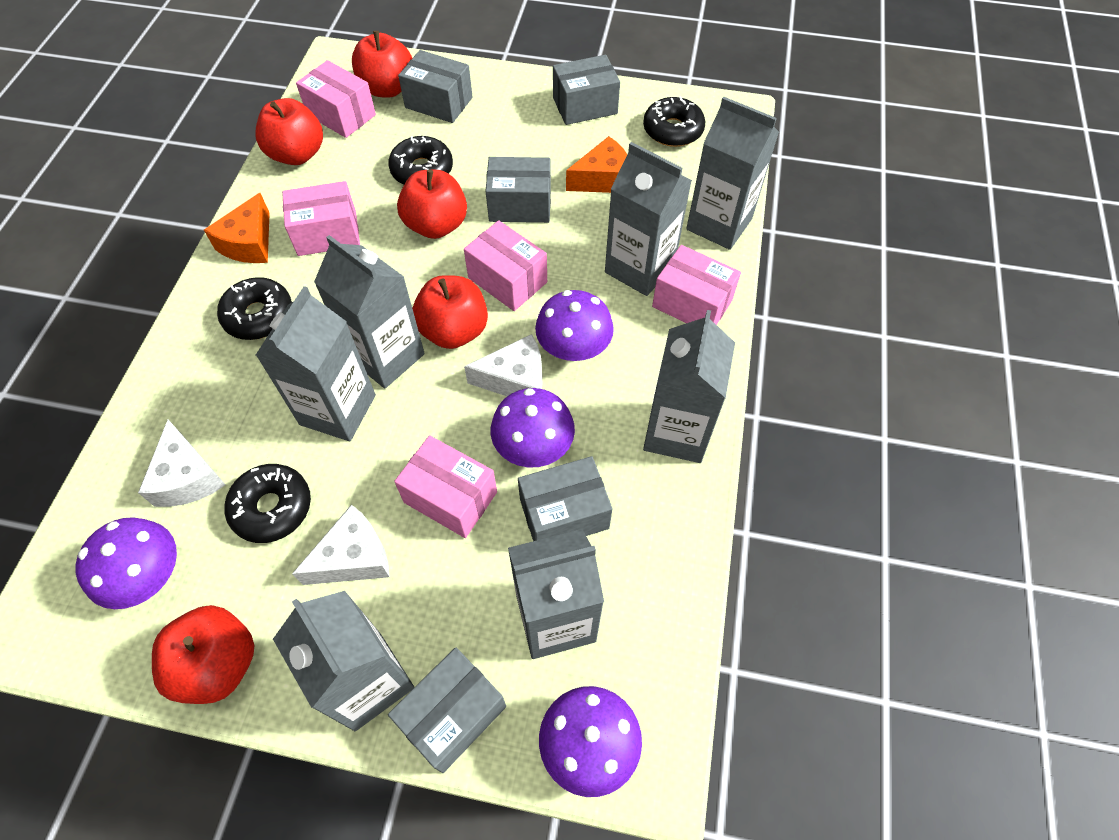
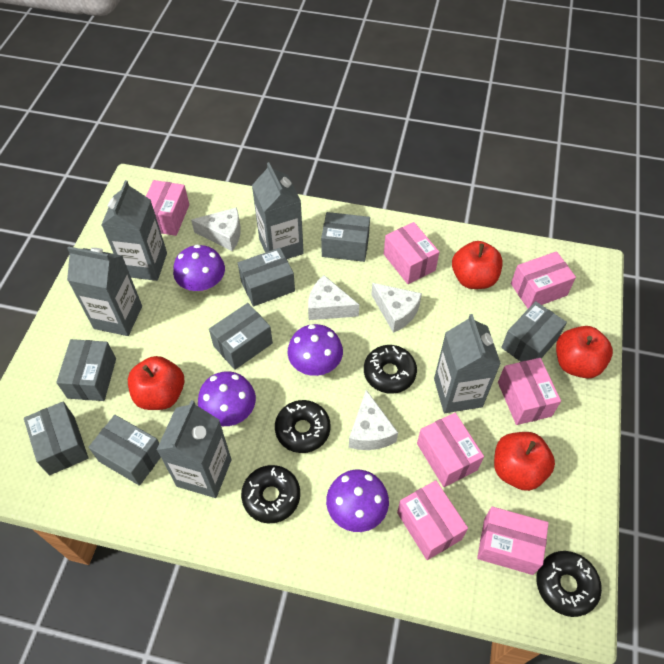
grey box: [388,648,506,773] [398,50,473,123] [486,157,551,223] [518,456,612,541] [553,55,620,125] = 5 -> [24,402,88,475] [56,339,116,401] [88,415,161,486] [209,303,273,370] [238,248,295,306] [321,212,370,262] [501,301,567,362] = 7
grey carton: [256,286,376,441] [273,591,414,731] [314,235,425,388] [508,529,604,659] [605,142,692,296] [643,310,735,463] [686,97,779,250] = 7 -> [67,246,142,336] [101,180,167,281] [157,400,232,498] [252,162,304,259] [434,314,501,413] = 5
orange cheese: [204,193,270,263] [566,136,627,193] = 2 -> none = 0
pink box: [282,181,360,256] [296,60,376,138] [394,435,497,538] [464,220,547,311] [652,245,741,325] = 5 -> [146,180,189,236] [384,222,439,284] [397,480,468,560] [417,413,484,487] [477,507,549,575] [498,358,561,425] [511,251,576,309] = 7
red apple: [152,605,255,704] [255,98,323,165] [352,31,412,98] [397,170,467,239] [412,275,488,349] = 5 -> [128,356,184,410] [452,241,503,289] [494,432,555,491] [556,326,613,379] = 4
white cheese: [138,420,226,507] [292,504,389,585] [464,334,542,396] = 3 -> [191,207,241,251] [308,275,359,320] [349,390,398,450] [371,283,422,333] = 4

